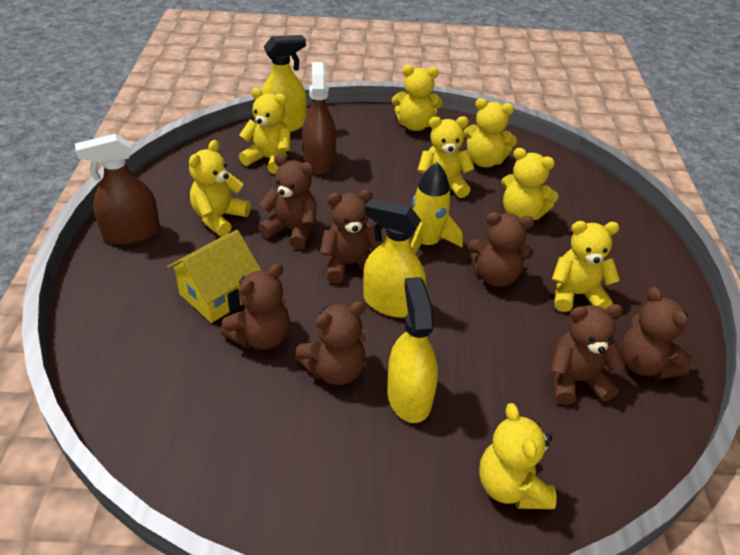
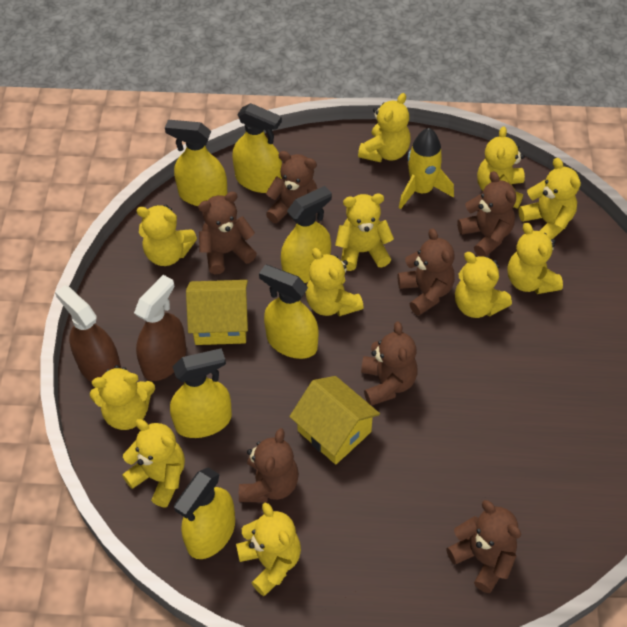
yellow house: [167,230,261,323] = 1 -> [186,280,248,345] [289,376,380,465] = 2
yellow spray bottle: [261,35,307,132] [363,199,426,318] [387,277,438,423] = 3 -> [165,120,227,206] [170,348,232,438] [174,468,235,559] [233,103,282,193] [259,264,319,359] [281,186,332,283] = 6
yellow teddy bear: [189,140,251,236] [239,88,290,174] [392,65,443,131] [417,116,475,198] [464,98,517,168] [479,403,556,509] [501,148,559,220] [552,221,620,312] = 8 -> [90,365,155,430] [122,419,185,507] [136,205,197,266] [236,503,301,596] [306,248,364,316] [335,193,394,271] [358,93,411,162] [455,252,512,318] [477,126,525,209] [507,223,563,294] [518,158,581,240] = 11

